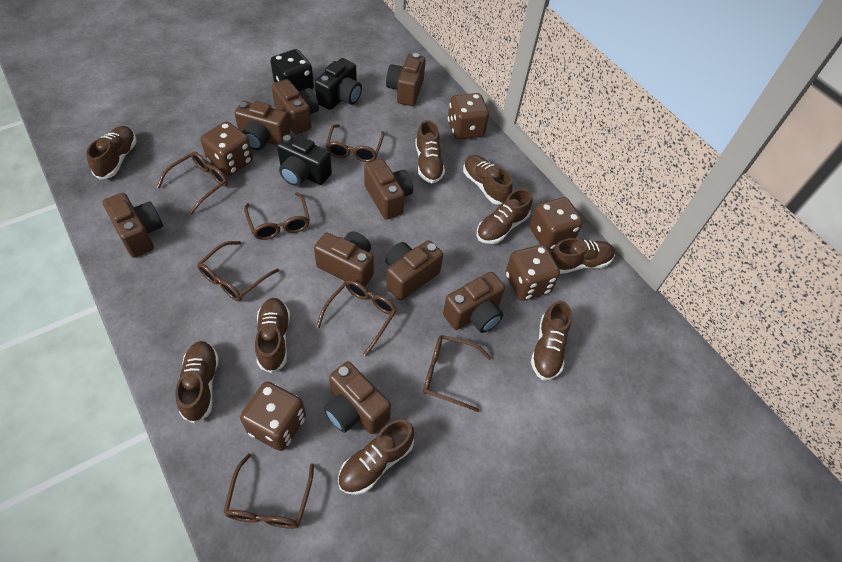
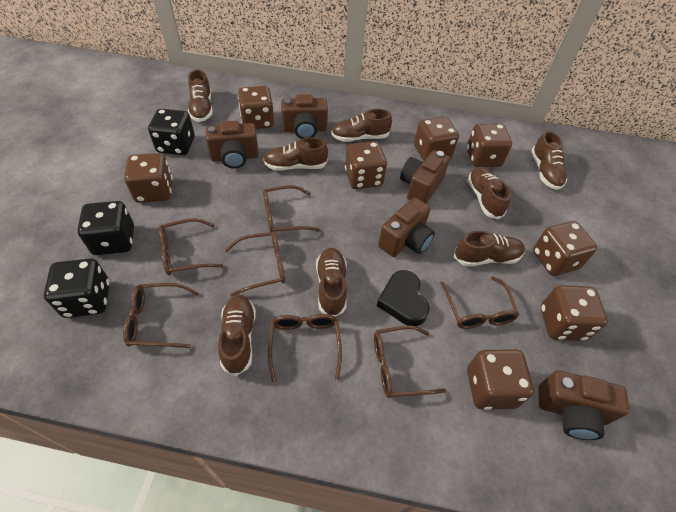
black camera: [277,133,332,186] [315,58,362,110] = 2 -> none = 0
black dice: [271,49,314,91] = 1 -> [44,258,110,318] [77,201,134,255] [148,109,195,155] = 3
black heart: none = 0 -> [377,270,430,326] = 1
brown camera: [103,193,163,258] [234,101,290,150] [271,79,319,134] [314,231,374,287] [324,361,391,434] [364,159,413,220] [385,240,443,301] [386,53,425,106] [443,272,505,333] = 9 -> [206,121,259,169] [281,94,328,139] [378,198,435,257] [400,150,450,204] [539,370,629,440] = 5
brown dice: [201,121,253,176] [240,382,306,451] [448,93,489,140] [505,245,560,300] [530,197,583,250] = 5 -> [124,153,173,203] [238,86,274,129] [345,141,387,189] [414,116,459,161] [467,124,512,167] [467,349,534,410] [533,221,597,276] [541,285,608,341] = 8
brown shoe: [86,126,137,180] [176,341,219,423] [255,298,290,373] [338,419,414,495] [415,120,445,183] [463,155,512,205] [477,189,533,244] [531,301,572,380] [550,238,615,274] = 9 -> [188,70,213,122] [218,295,256,376] [263,137,328,171] [316,248,347,317] [331,109,392,142] [454,231,525,266] [467,166,511,219] [531,131,568,190] = 8

